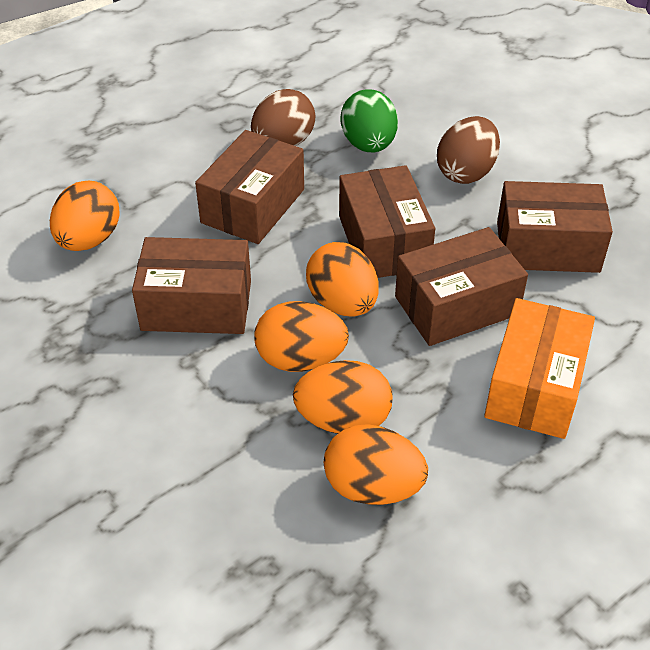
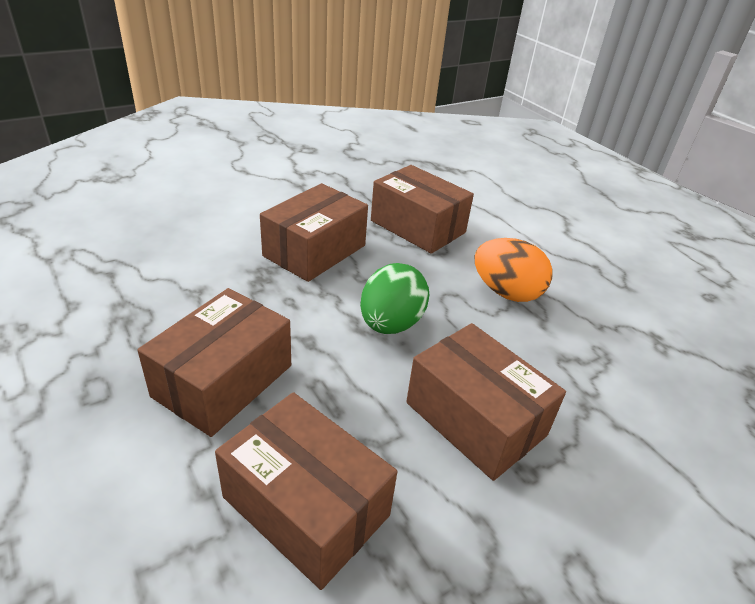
brown egg: [251,89,316,146] [437,116,500,184] = 2 -> none = 0
orange box: [484,298,595,439] = 1 -> none = 0
orange egg: [50,181,120,251] [254,301,349,372] [293,360,392,434] [306,242,379,316] [324,424,428,505] = 5 -> [475,238,552,302] = 1

